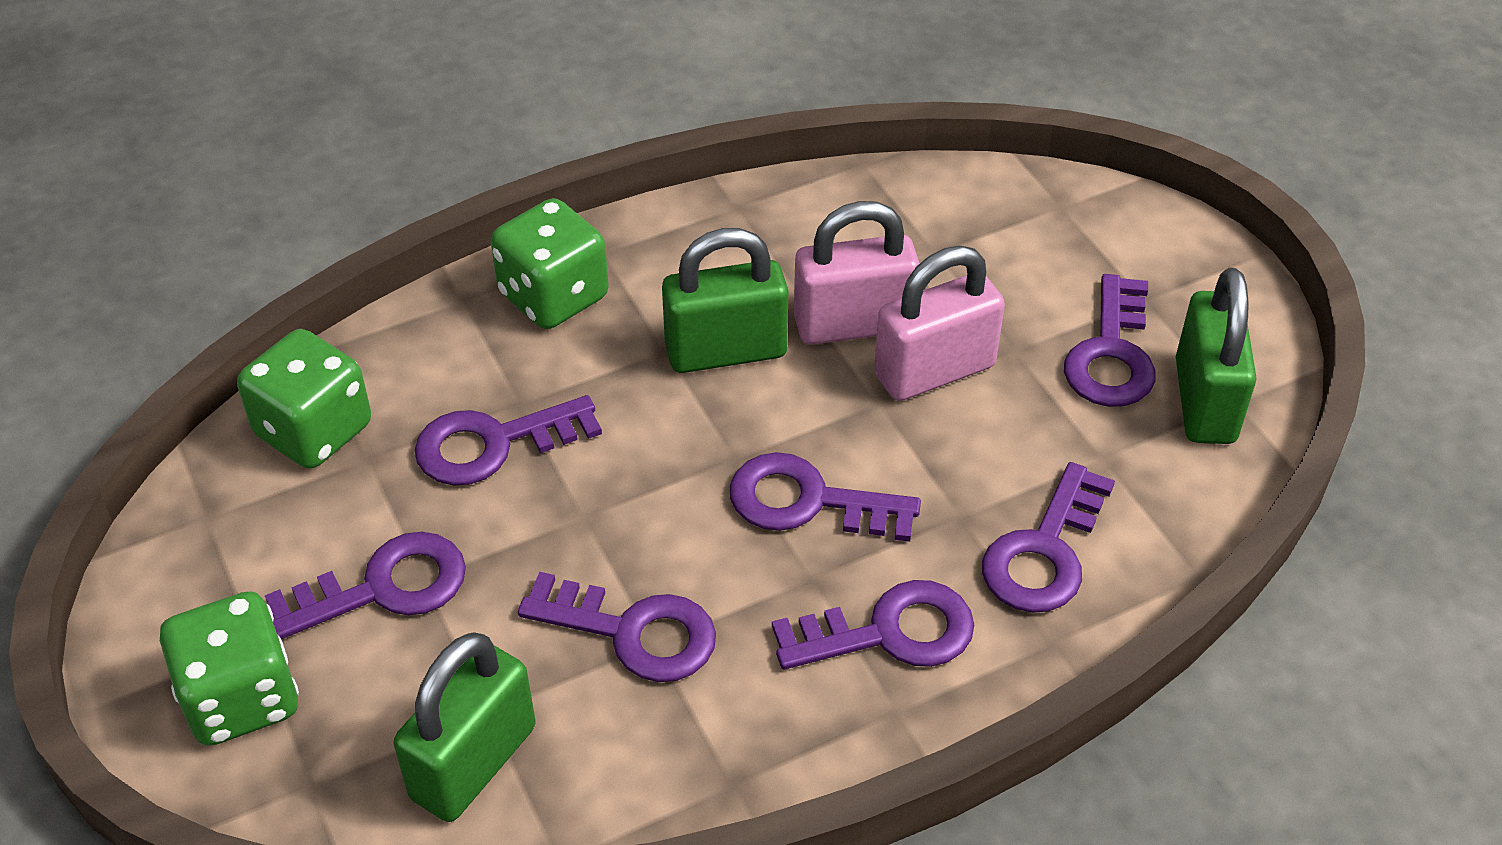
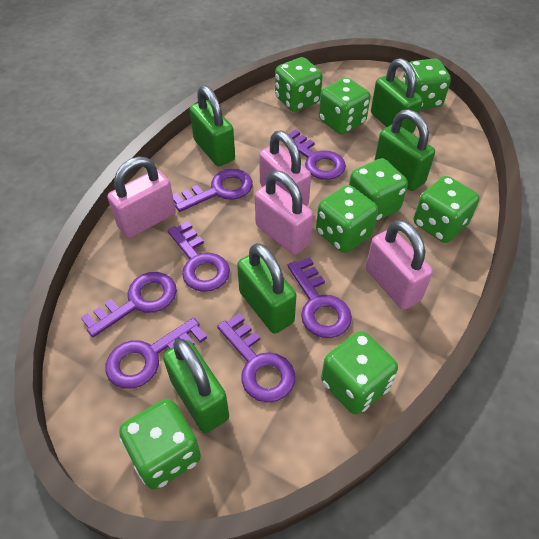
green dice: [160,591,299,746] [237,329,371,469] [491,198,609,329] = 3 -> [119,399,201,489] [275,57,323,112] [316,185,378,253] [319,78,371,135] [321,331,398,415] [349,158,408,221] [402,59,451,109] [414,176,480,243] = 8
green padlock: [394,632,535,822] [662,228,789,373] [1176,267,1257,444] = 3 -> [163,339,229,433] [190,85,235,166] [237,243,296,334] [371,58,423,133] [374,109,435,191] = 5
pink padlock: [794,201,920,345] [874,246,1005,401] = 2 -> [108,157,176,238] [255,171,313,255] [259,131,311,206] [366,220,433,310] = 4

